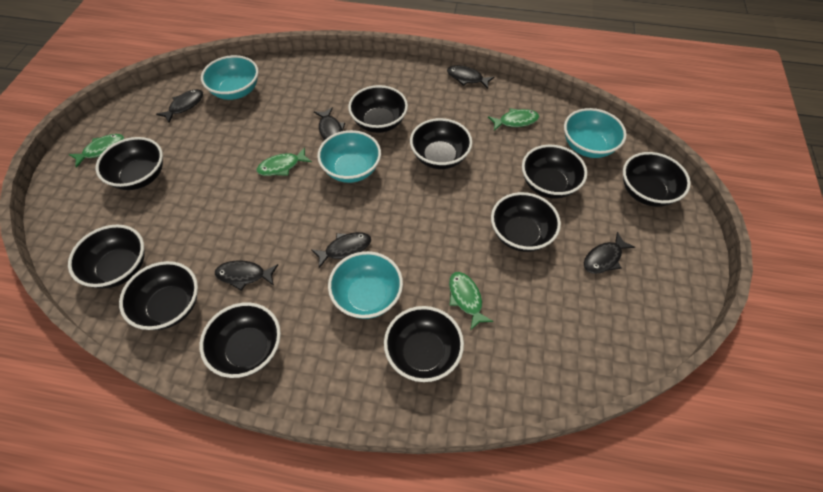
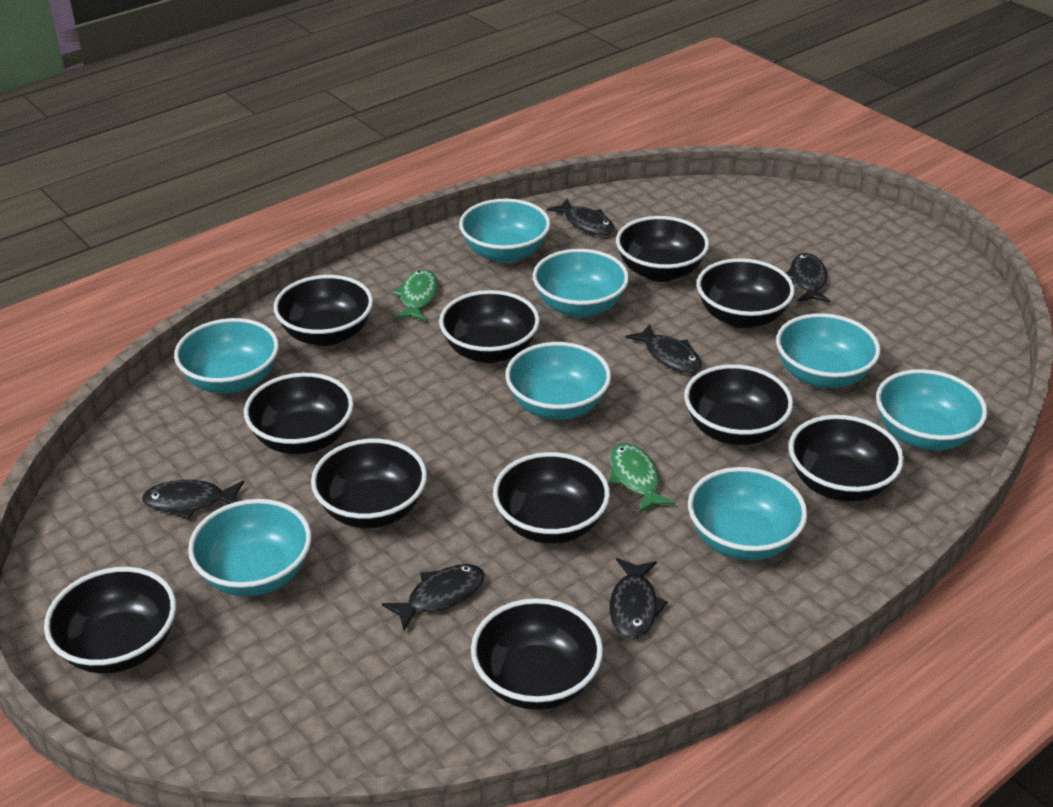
black bowl: [68,225,145,289] [96,137,163,190] [119,261,198,330] [200,302,281,378] [348,85,408,133] [384,306,464,382] [410,118,472,169] [491,192,561,252] [522,145,587,199] [623,152,691,207] = 10 -> [44,567,176,674] [244,373,354,454] [273,275,373,346] [311,439,427,528] [439,290,540,363] [471,598,603,710] [493,452,610,544] [616,216,709,282] [684,364,793,445] [697,258,795,328] [789,415,904,502] = 11
green fish: [69,134,124,168] [257,147,312,176] [449,272,493,330] [488,108,539,131] = 4 -> [392,269,438,321] [609,443,675,513] = 2
turquoise bowl: [201,55,259,100] [317,130,381,183] [328,251,403,319] [564,108,627,158] = 4 -> [174,318,279,394] [188,499,312,597] [459,199,551,263] [505,342,611,420] [533,249,629,318] [688,467,808,561] [776,313,881,388] [876,369,988,450] = 8

